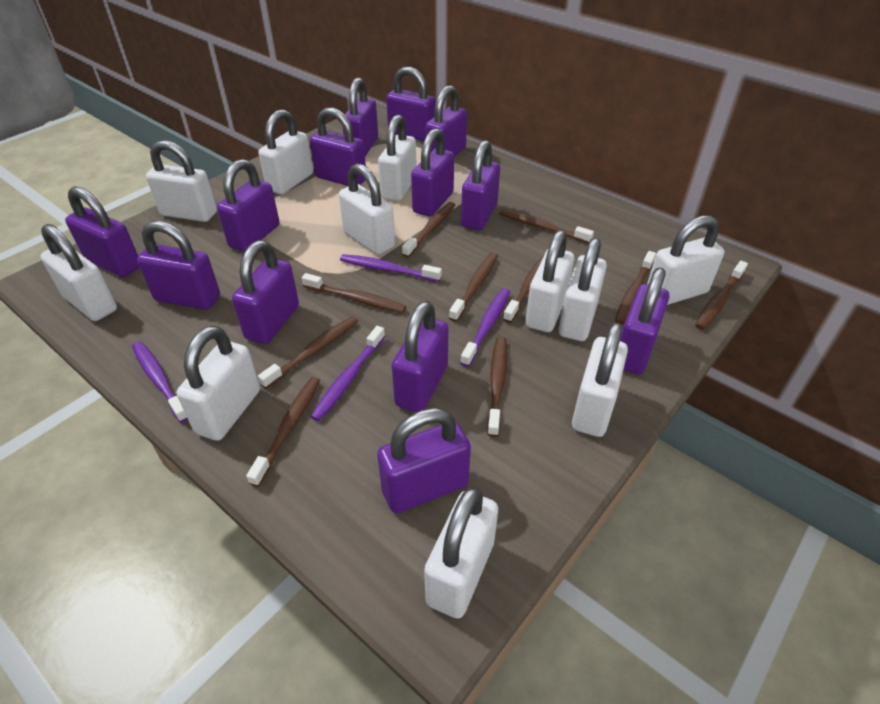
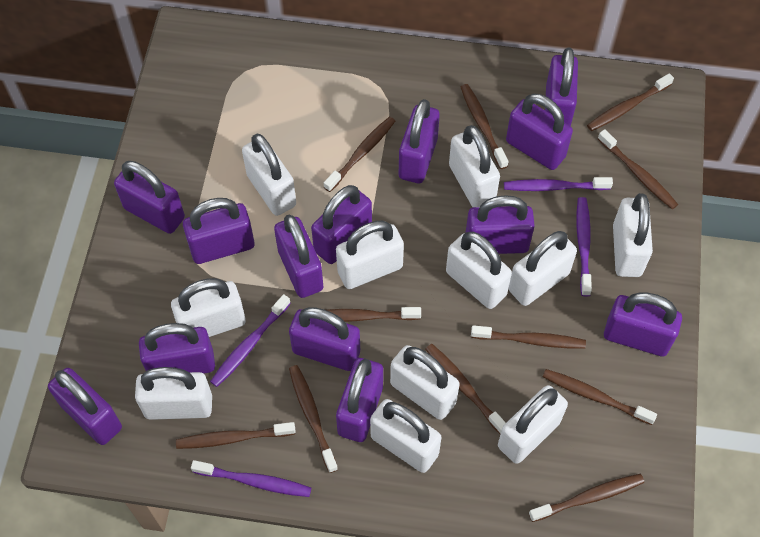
brown toothbrush: [246,377,320,487] [258,316,358,389] [302,273,406,313] [402,202,455,258] [449,253,498,322] [487,337,507,437] [499,209,594,244] [503,255,544,323] [615,251,656,325] [695,261,748,330] = 10 -> [176,422,296,449] [289,365,338,473] [324,116,395,192] [327,307,421,322] [425,344,506,434] [461,84,509,169] [471,325,586,348] [529,474,644,522] [543,369,657,425] [587,73,674,131] [598,129,678,209] = 11

